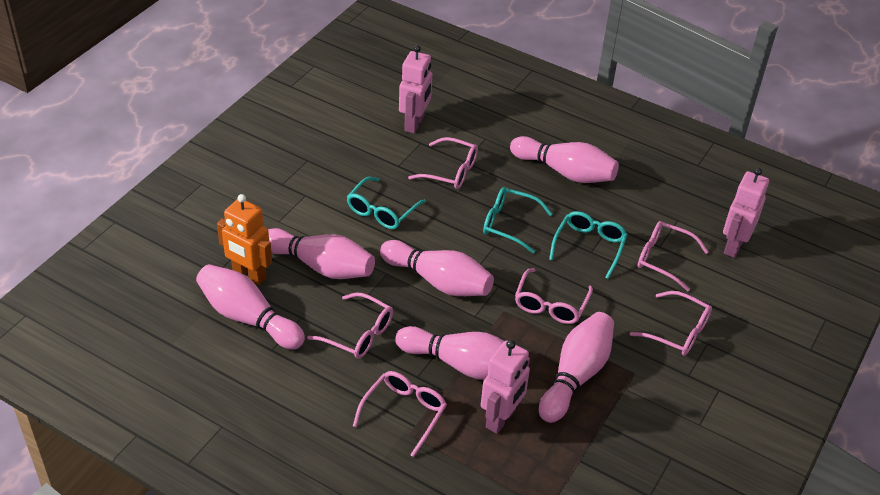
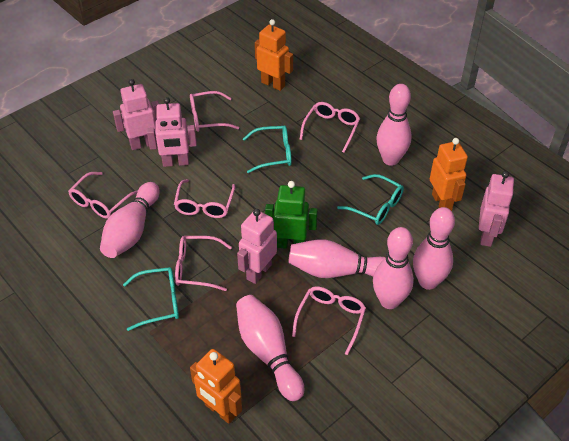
green robot: none = 0 -> [265,181,318,249] = 1
orange robot: [217,194,272,285] = 1 -> [190,349,242,424] [255,19,293,91] [430,138,468,211] = 3
pink robot: [399,45,432,134] [481,340,530,434] [723,168,769,258] = 3 -> [113,79,159,150] [147,97,197,167] [237,209,277,284] [479,171,514,247] = 4

